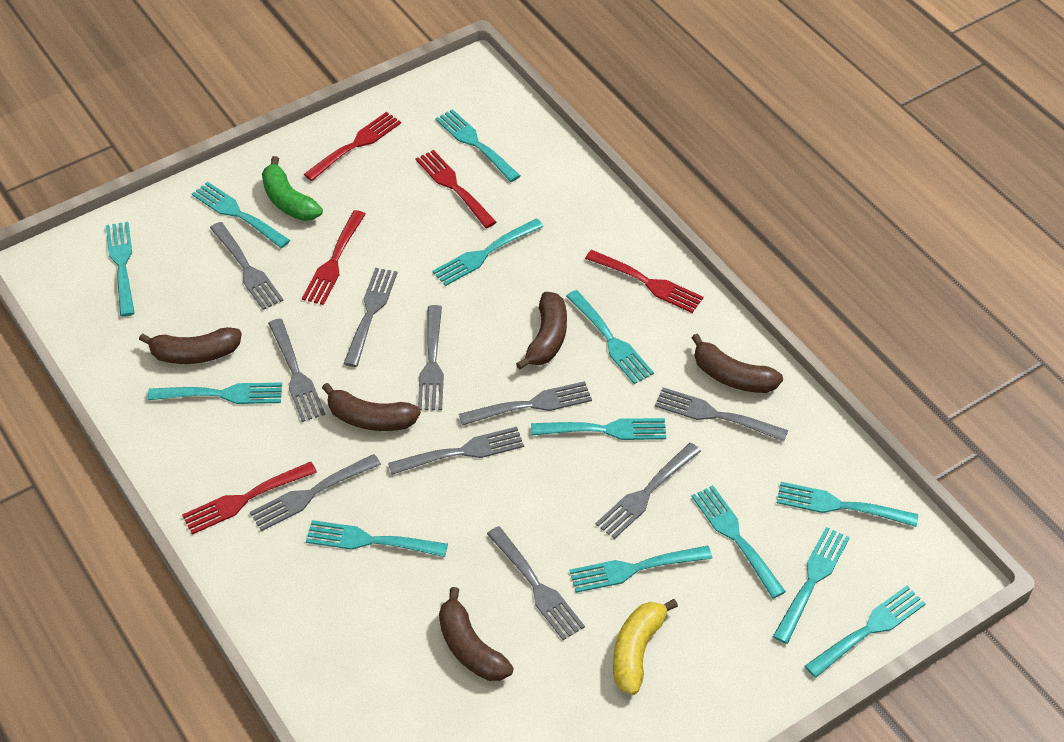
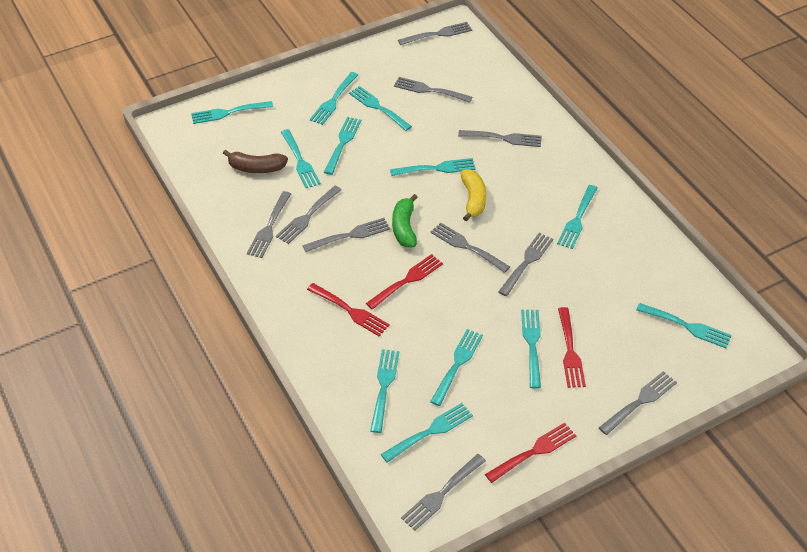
brown banana: [139,327,242,364] [322,383,421,431] [439,587,514,681] [516,292,567,370] [691,334,783,393] = 5 -> [223,150,288,173] = 1
red fork: [182,462,317,535] [302,210,366,305] [304,112,401,181] [415,150,496,228] [585,250,703,313] = 5 -> [307,283,390,336] [366,254,443,310] [485,423,576,483] [558,307,586,388] = 4
turquoise fork: [106,222,135,317] [148,382,282,404] [192,182,290,248] [306,520,448,557] [432,218,544,286] [435,109,520,182] [531,418,666,440] [566,290,654,384] [569,546,712,593] [691,485,786,599] [773,527,850,644] [777,482,918,527] [805,586,926,678] = 13 -> [191,101,273,124] [281,129,321,188] [310,72,358,125] [324,117,361,175] [349,86,412,131] [370,349,400,433] [381,403,473,462] [390,158,476,176] [430,329,483,406] [521,310,541,389] [557,185,598,249] [636,303,732,348] = 12

